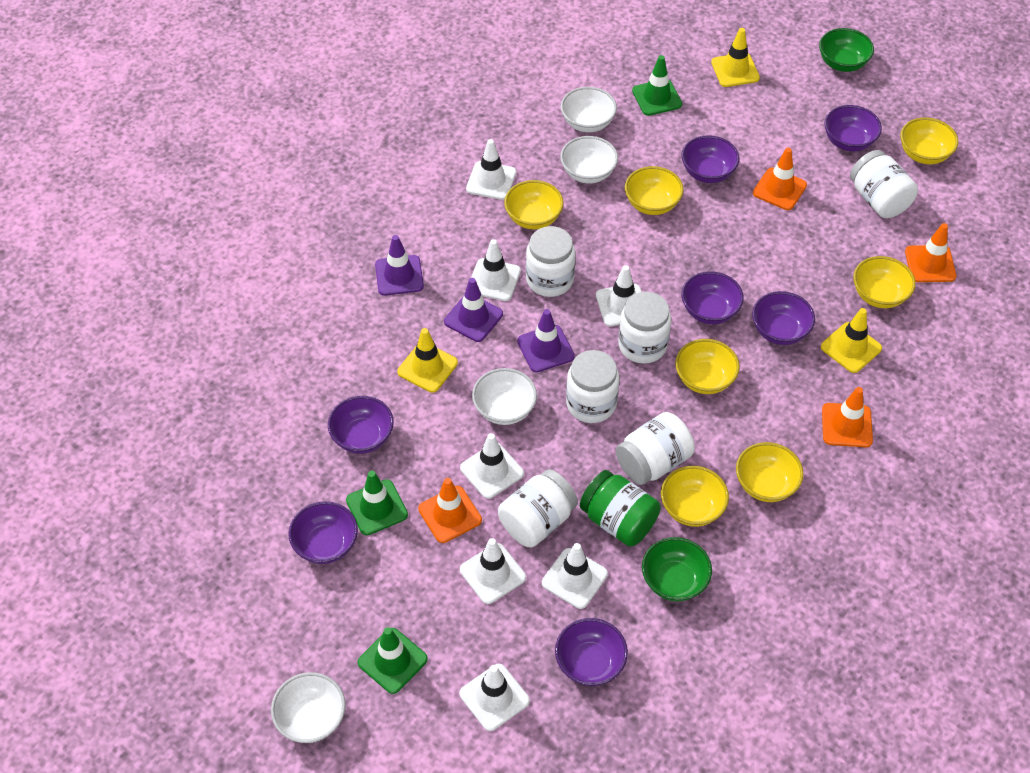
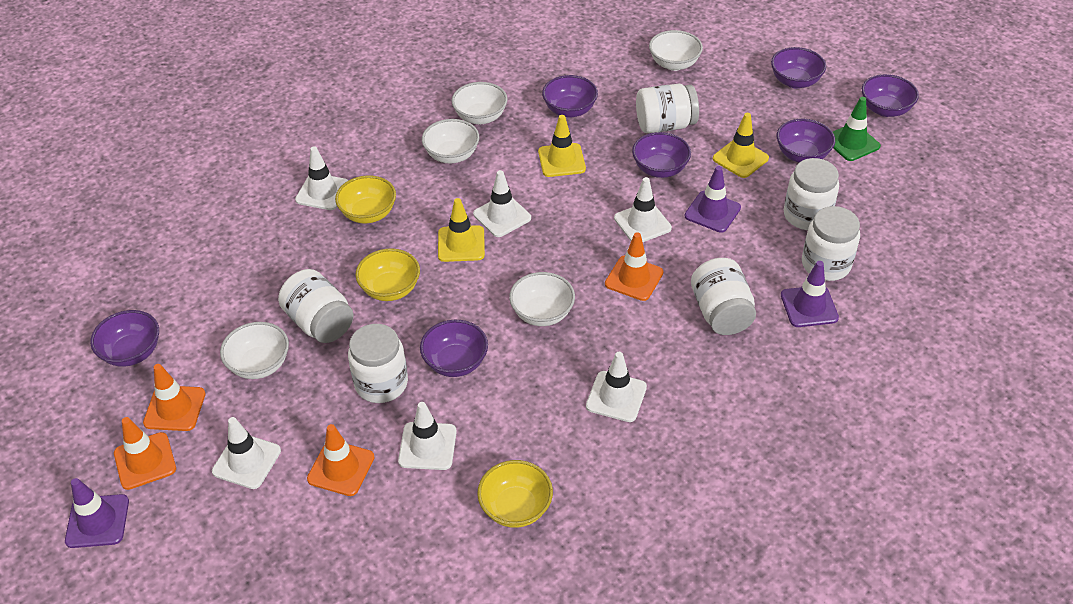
green bowl: [642,537,712,602] [819,28,874,72] = 2 -> none = 0
green jar: [580,470,661,546] = 1 -> none = 0
green traffic cone: [346,471,408,535] [358,627,428,694] [632,55,682,116] = 3 -> [833,97,881,161] = 1
white bowl: [271,672,346,743] [472,368,537,425] [560,136,618,183] [561,87,617,132] = 4 -> [220,322,289,379] [422,119,479,164] [452,82,508,124] [509,272,575,326] [649,30,703,71] = 5
white traffic cone: [460,433,524,499] [460,538,526,604] [460,664,530,731] [466,139,516,200] [471,239,521,301] [542,543,608,609] [596,265,642,327] = 7 -> [212,417,281,489] [295,146,349,210] [398,402,457,470] [473,170,531,237] [586,352,647,422] [614,177,672,242] = 6
yellow bowl: [504,180,564,229] [625,166,684,215] [661,466,729,527] [675,339,740,394] [736,442,804,502] [853,256,916,308] [900,117,958,164] = 7 -> [335,175,396,223] [355,248,420,301] [477,460,553,528] = 3

